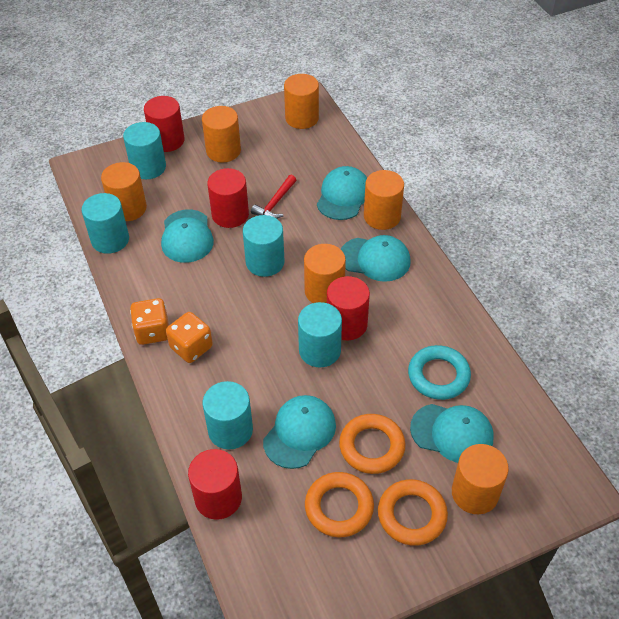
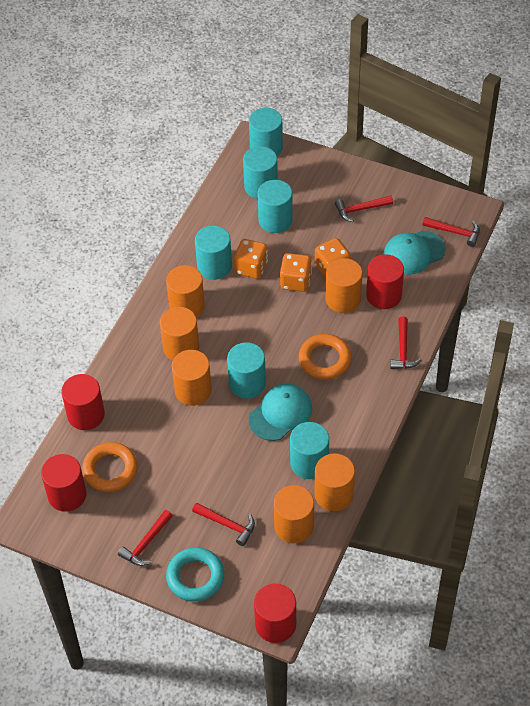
orange dice: [130,298,169,345] [166,312,213,363] = 2 -> [234,239,268,279] [280,253,312,292] [315,238,351,278] = 3
orange ring: [305,472,374,538] [339,414,406,474] [378,479,448,546] = 3 -> [82,442,138,492] [299,334,352,379] = 2
red hammer: [251,175,296,219] = 1 -> [118,510,173,566] [192,502,255,546] [335,195,393,222] [390,317,422,369] [423,217,480,247] = 5
turquoise cap: [161,209,214,263] [263,395,336,469] [317,166,367,220] [341,235,411,282] [410,404,494,463] = 5 -> [249,384,312,441] [383,230,446,275] = 2
turquoise cylinder: [82,193,129,254] [123,122,166,179] [203,381,253,449] [243,215,285,277] [298,302,342,367] = 5 -> [195,226,232,280] [227,342,266,399] [243,146,278,199] [249,108,283,156] [258,180,293,233] [290,422,329,479] = 6

